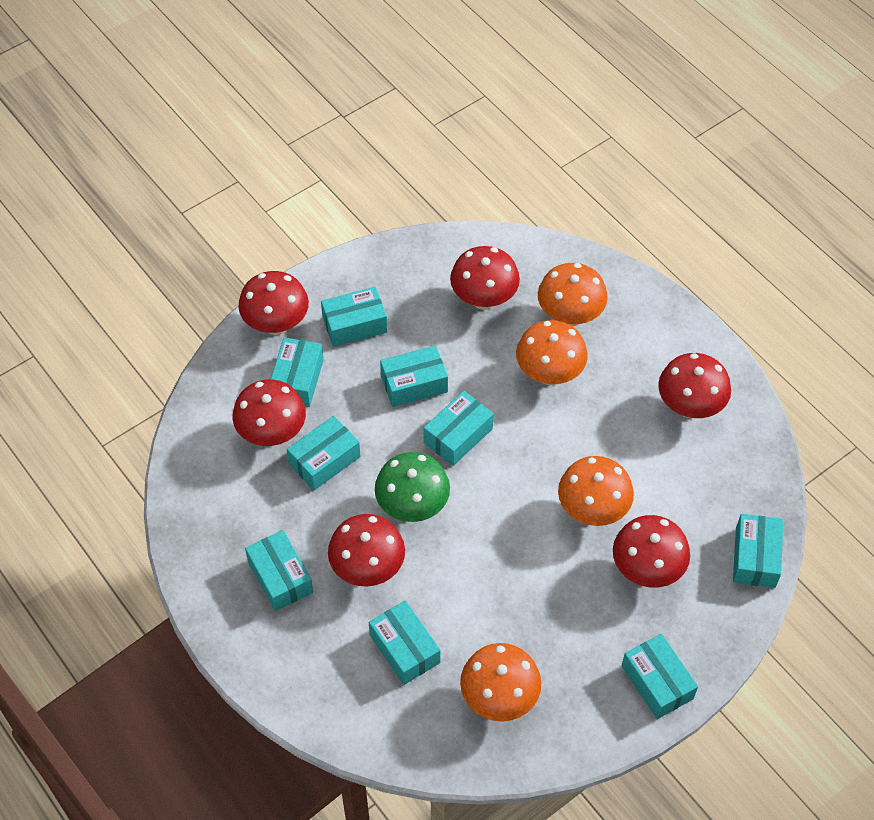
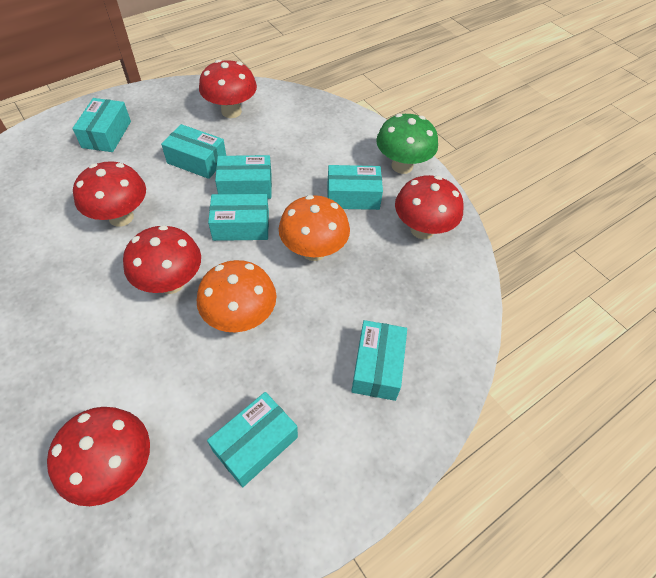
orange mushroom: [460,643,541,722] [516,320,588,385] [538,263,608,327] [558,456,634,526] = 4 -> [197,260,276,332] [279,195,350,261] = 2
red mushroom: [232,380,306,446] [238,271,309,335] [328,514,405,587] [450,246,520,310] [613,515,690,588] [658,353,731,418] = 6 -> [47,407,150,506] [73,161,146,227] [123,225,201,294] [199,60,257,118] [395,175,463,239] = 5
turquoise box: [245,530,313,611] [271,337,323,407] [287,416,361,490] [321,287,388,347] [369,600,441,685] [380,345,448,407] [423,391,494,466] [622,634,698,719] [733,514,783,588] = 9 -> [72,98,131,152] [161,124,226,179] [207,392,298,487] [208,194,269,241] [215,155,272,199] [327,165,383,210] [351,320,407,401] = 7

